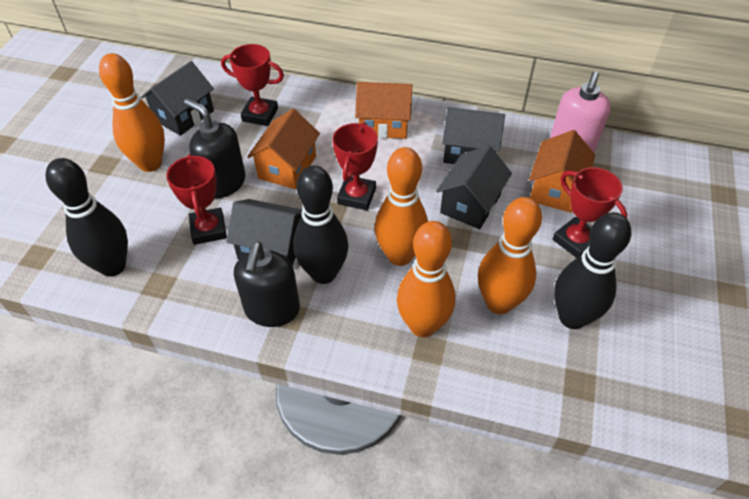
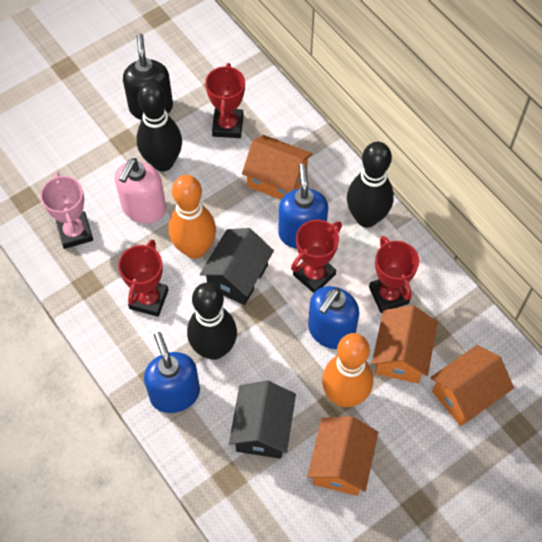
black house: [140,61,214,136] [226,199,302,265] [436,145,512,229] [442,107,505,164] = 4 -> [200,228,274,305] [229,380,296,459] = 2
black soap dispenser: [184,98,246,198] [234,242,300,327] = 2 -> [123,34,173,120] = 1
blue soap dispenser: none = 0 -> [144,332,200,413] [278,163,328,249] [308,286,359,349] = 3
orange bowling pin: [99,53,165,172] [375,147,428,266] [397,221,455,337] [478,197,542,314] = 4 -> [169,175,216,259] [322,333,373,407] = 2
orange house: [247,109,320,189] [355,82,412,139] [529,130,595,213] = 3 -> [242,135,313,200] [307,416,378,496] [372,305,438,383] [431,345,514,426] = 4
pink trophy: none = 0 -> [40,172,93,249] = 1

